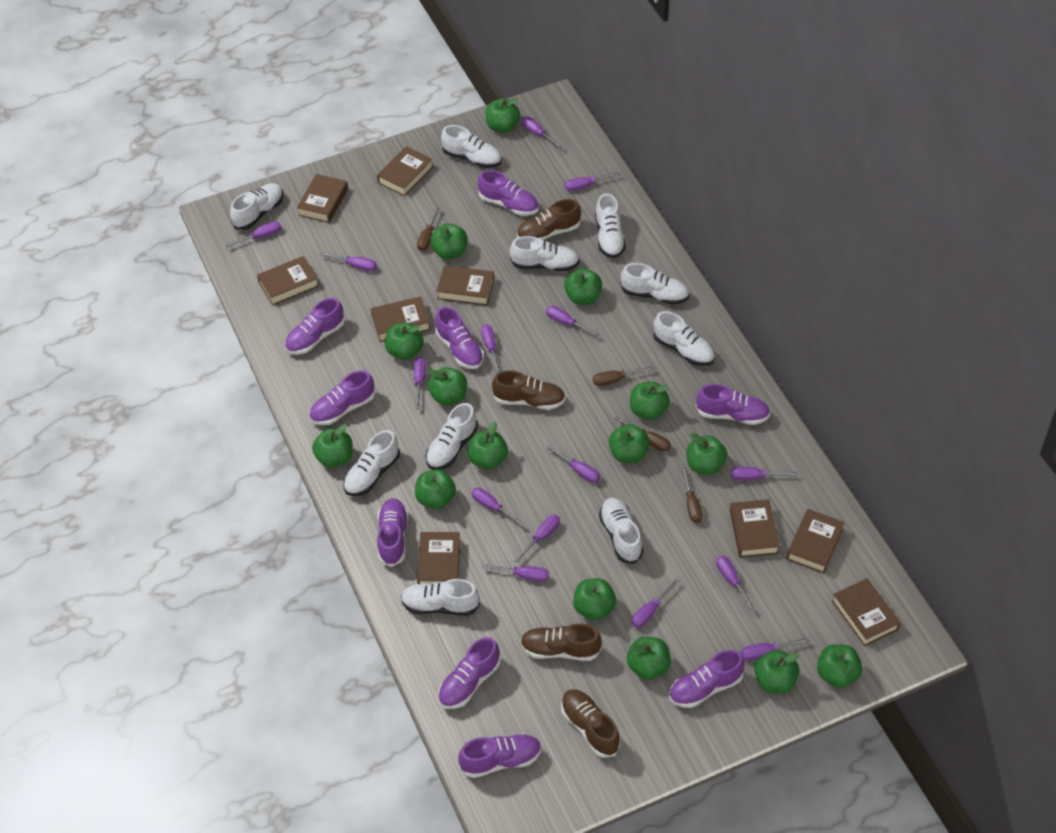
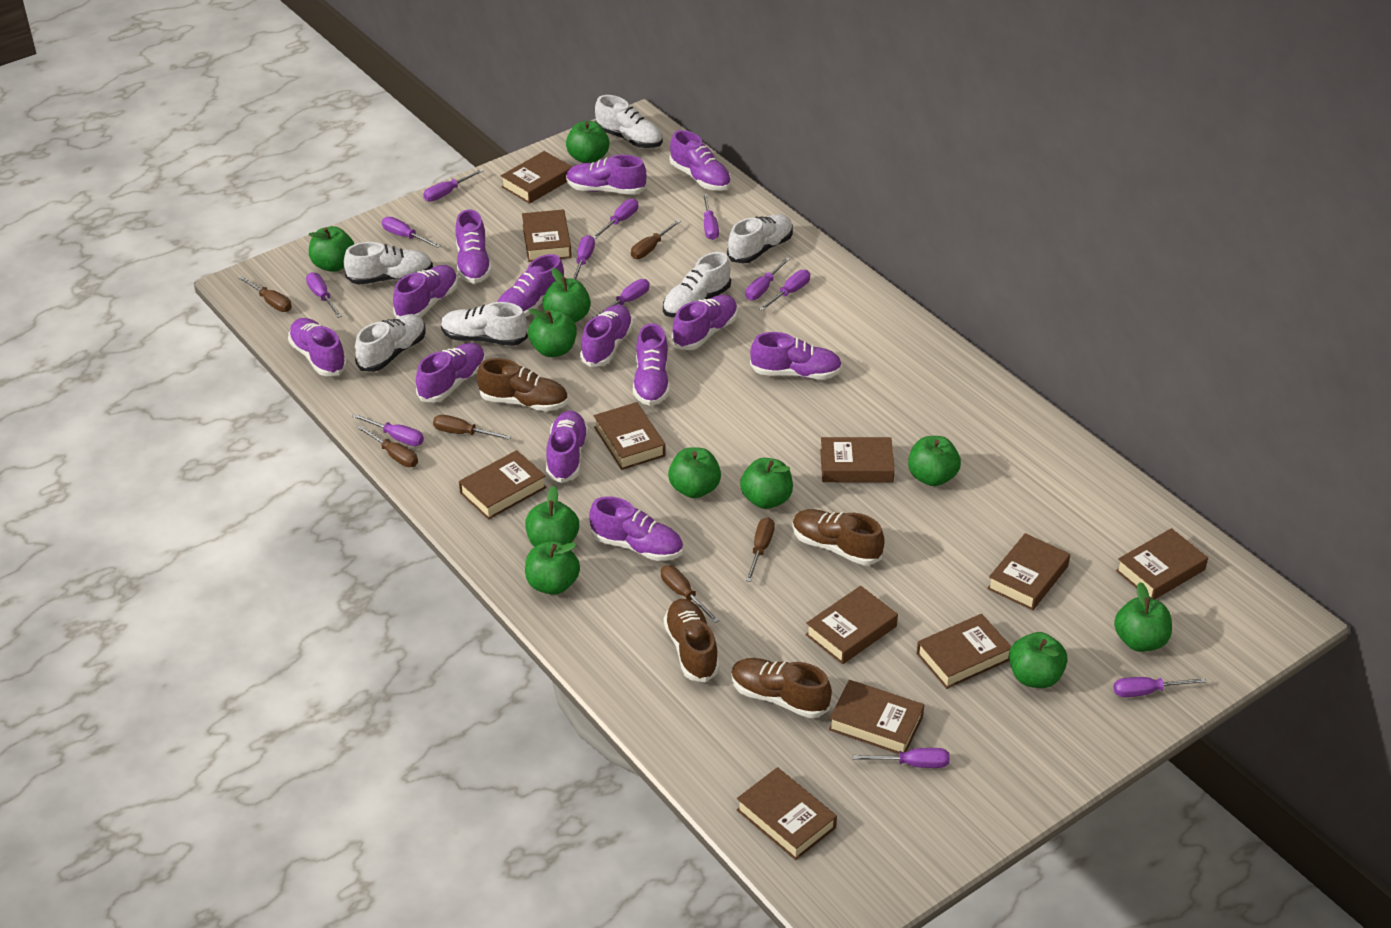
brown book: [257,256,319,305] [297,174,348,223] [371,296,431,342] [377,146,433,196] [417,532,461,584] [436,265,494,306] [730,499,780,558] [787,509,845,574] [832,578,900,646] = 9 -> [459,450,547,520] [501,151,572,204] [522,210,572,262] [594,402,666,470] [737,767,837,860] [806,586,898,664] [820,437,895,482] [829,680,924,754] [916,614,1011,689] [987,533,1070,610] [1116,528,1208,599] = 11
brown screwdriver: [417,207,441,251] [593,366,654,386] [615,417,671,452] [682,467,703,523] = 4 -> [238,276,292,312] [357,425,418,467] [433,415,511,440] [631,219,681,259] [661,565,719,623] [746,517,775,582] = 6
green apple: [312,424,353,468] [385,322,424,360] [415,469,456,509] [428,367,467,405] [430,223,467,259] [467,422,508,470] [486,98,520,133] [564,268,602,305] [573,578,616,620] [609,424,650,463] [627,637,671,680] [630,381,670,420] [686,433,727,475] [754,650,799,693] [817,644,862,688] = 15 -> [309,226,354,272] [525,486,579,547] [525,541,580,595] [528,308,577,357] [543,268,591,323] [566,121,609,163] [668,447,721,498] [740,458,793,509] [908,436,961,486] [1009,632,1068,688] [1114,582,1172,652] = 11
purple screwdriver: [225,221,281,247] [320,252,377,272] [414,357,426,409] [472,488,525,527] [481,324,501,373] [481,564,549,582] [514,514,560,563] [521,117,563,149] [546,306,599,337] [546,445,600,483] [565,172,621,191] [631,578,679,628] [716,556,755,611] [731,467,798,480] [741,637,810,661] = 15 -> [306,272,342,318] [352,414,424,446] [382,217,441,248] [423,169,484,202] [573,235,595,280] [593,198,638,239] [593,279,650,318] [703,194,719,240] [745,257,790,300] [759,270,810,311] [852,748,950,768] [1114,677,1206,697] = 12
purple shoe: [285,298,345,354] [309,370,375,425] [377,498,409,567] [435,307,484,369] [438,637,501,709] [458,734,542,778] [478,170,539,216] [669,650,745,708] [696,384,770,425] = 9 -> [288,318,347,376] [393,265,458,318] [416,343,485,403] [456,209,492,284] [498,254,564,317] [546,411,589,483] [566,155,647,195] [580,305,633,367] [589,496,683,561] [633,323,670,406] [669,130,731,191] [672,295,738,350] [750,332,842,379] = 13
white shoe: [230,183,283,230] [343,430,400,496] [401,579,480,616] [426,403,478,470] [441,125,502,168] [510,236,580,272] [595,193,626,258] [599,498,643,564] [621,263,689,305] [653,311,715,366] = 10 -> [344,242,433,285] [355,314,426,372] [441,302,528,346] [595,95,663,148] [663,252,731,318] [727,214,793,264] = 6

